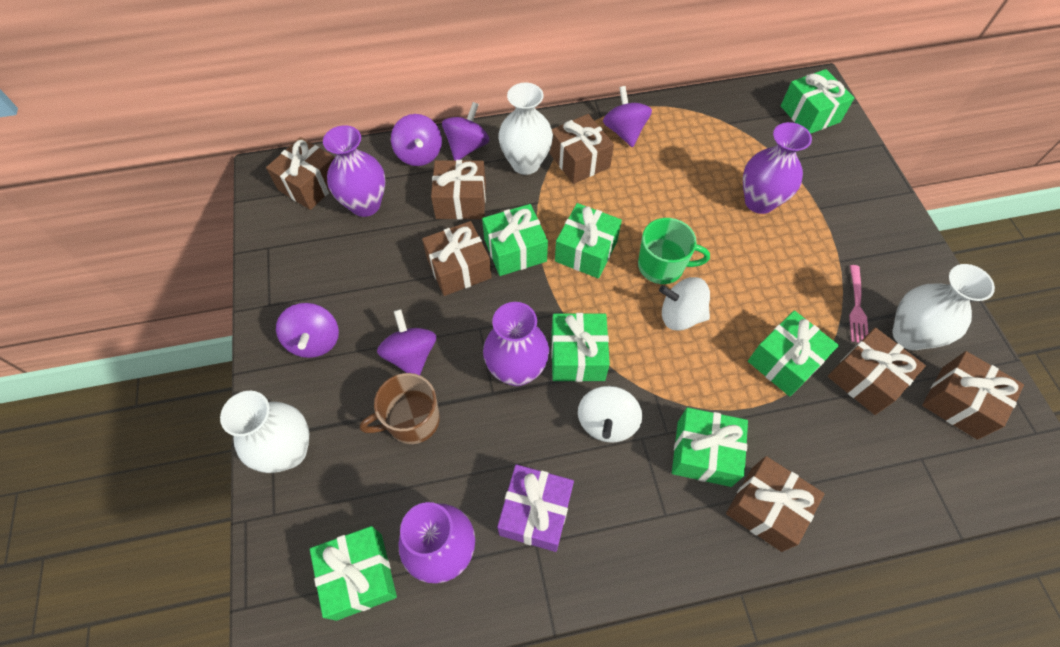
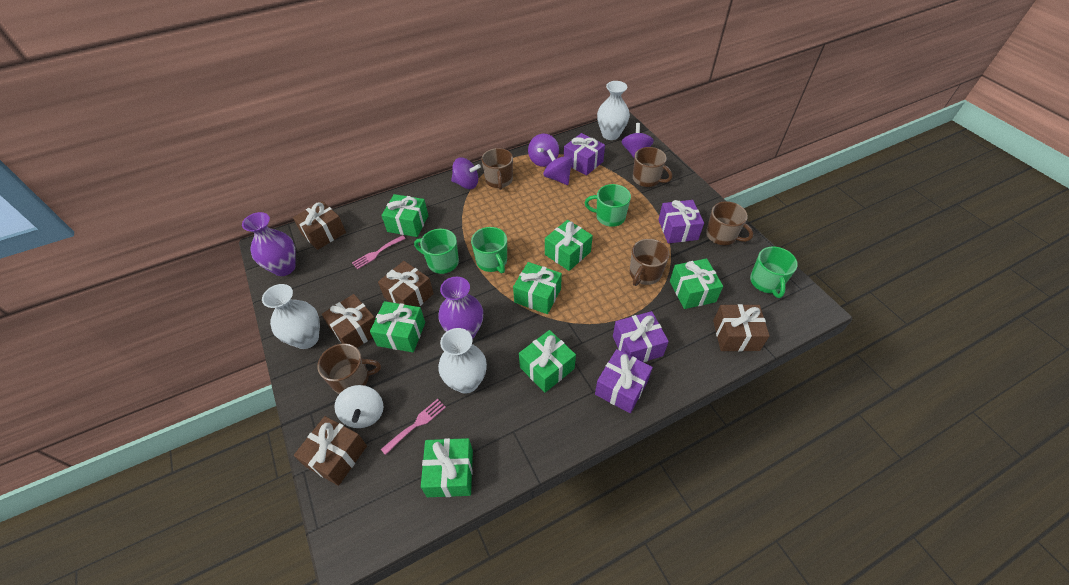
brown gift: [266,137,334,210] [422,221,492,296] [431,160,486,220] [550,114,614,184] [726,456,824,552] [828,328,926,415] [922,351,1024,440] = 7 -> [293,201,346,250] [294,416,367,486] [322,294,375,348] [378,261,434,307] [713,304,770,352] = 5
brown mug: [360,373,440,444] = 1 -> [317,343,381,394] [482,148,513,190] [630,239,669,286] [633,147,673,187] [706,201,754,245] = 5
green mug: [638,218,710,284] = 1 -> [414,229,459,274] [471,227,507,273] [585,184,631,227] [750,246,798,298] = 4
pink fork: [849,265,868,343] = 1 -> [352,235,406,269] [381,399,446,455] = 2
purple gift: [497,464,574,552] = 1 -> [564,133,605,176] [595,349,653,413] [613,311,669,362] [658,200,704,243] = 4
purple spinning top: [276,303,339,358] [377,309,437,375] [391,114,442,166] [442,102,489,160] [603,86,652,147] = 5 -> [451,157,481,189] [528,134,559,167] [543,149,573,185] [622,123,654,158] = 4
purple vase: [323,125,385,217] [398,502,475,583] [483,302,549,386] [743,122,812,214] = 4 -> [242,212,296,276] [438,277,483,339] = 2
white spinning top: [578,386,642,443] [659,277,710,331] = 2 -> [334,385,384,428] = 1

